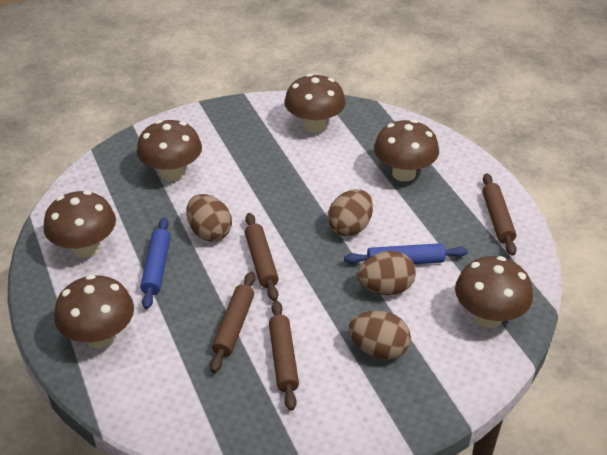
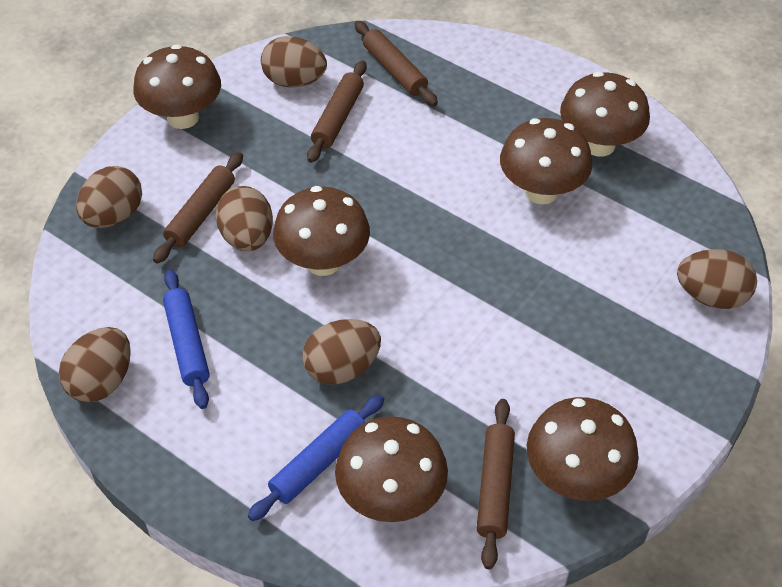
brown egg: [186,194,232,242] [328,189,373,236] [348,311,411,360] [357,251,416,295] = 4 -> [59,327,131,402] [76,166,142,228] [215,186,273,251] [261,36,327,87] [302,319,381,385] [677,249,757,309] = 6

